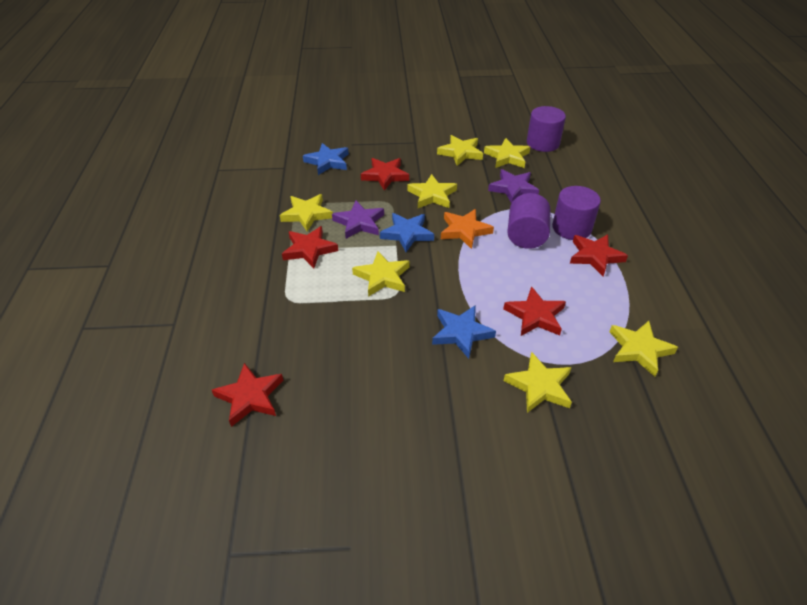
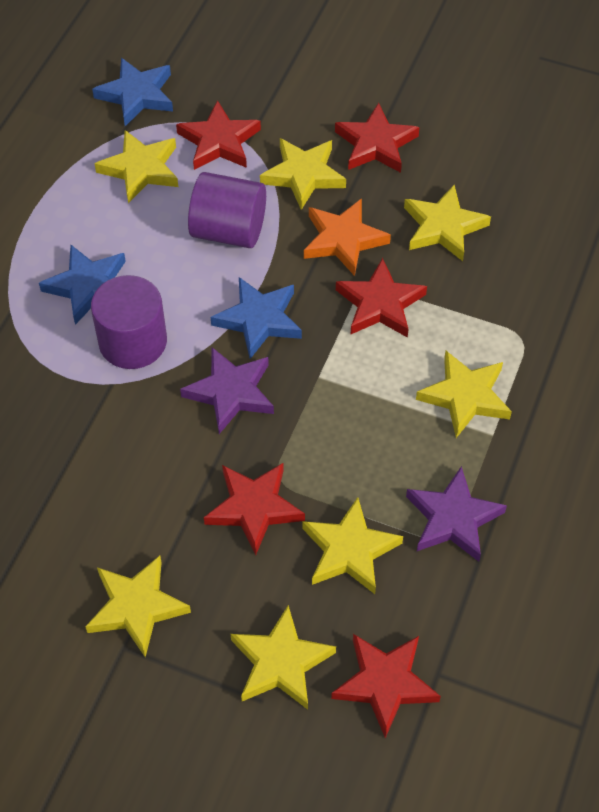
purple cylinder: [507,193,551,249] [527,106,566,152] [552,186,601,240] = 3 -> [91,275,167,369] [188,172,266,248] = 2

